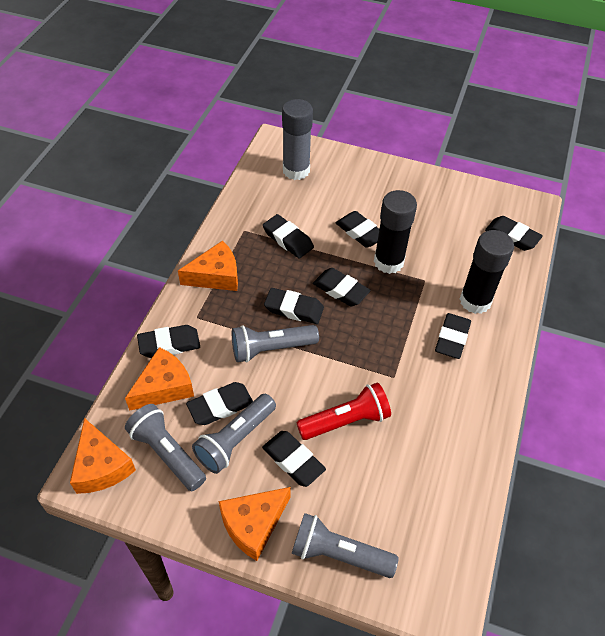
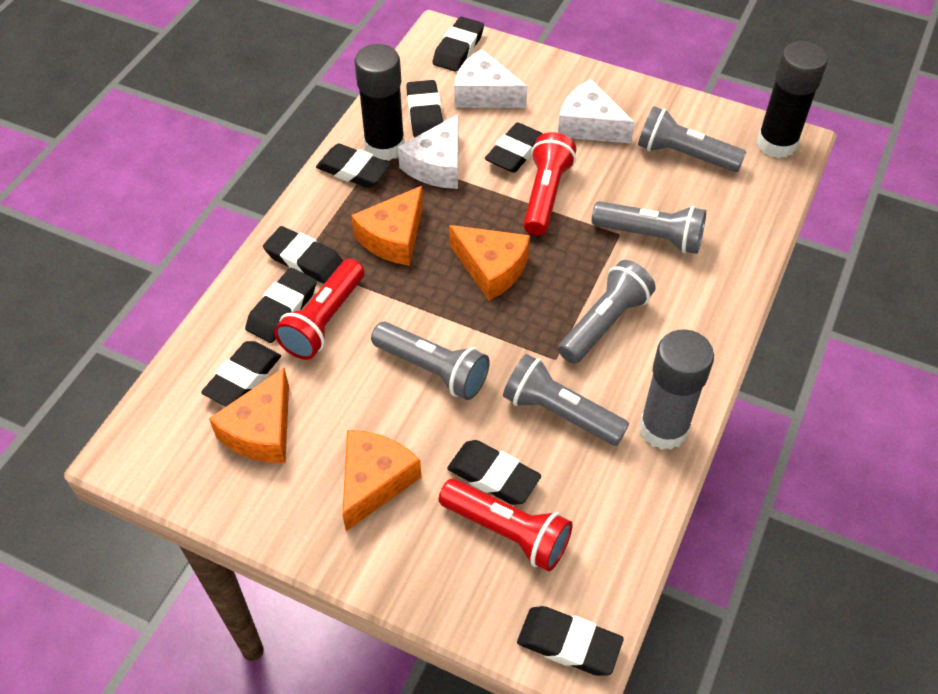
grey flashlight: [125,404,206,491] [192,394,276,474] [232,325,319,363] [291,513,399,578] = 4 -> [371,321,490,400] [503,354,629,446] [558,260,656,364] [592,201,706,254] [638,106,746,172] = 5
red flashlight: [296,383,391,440] = 1 -> [274,259,364,360] [439,479,573,571] [523,132,576,235] = 3
white cheese: none = 0 -> [398,114,459,189] [454,49,528,108] [558,79,635,144] = 3

